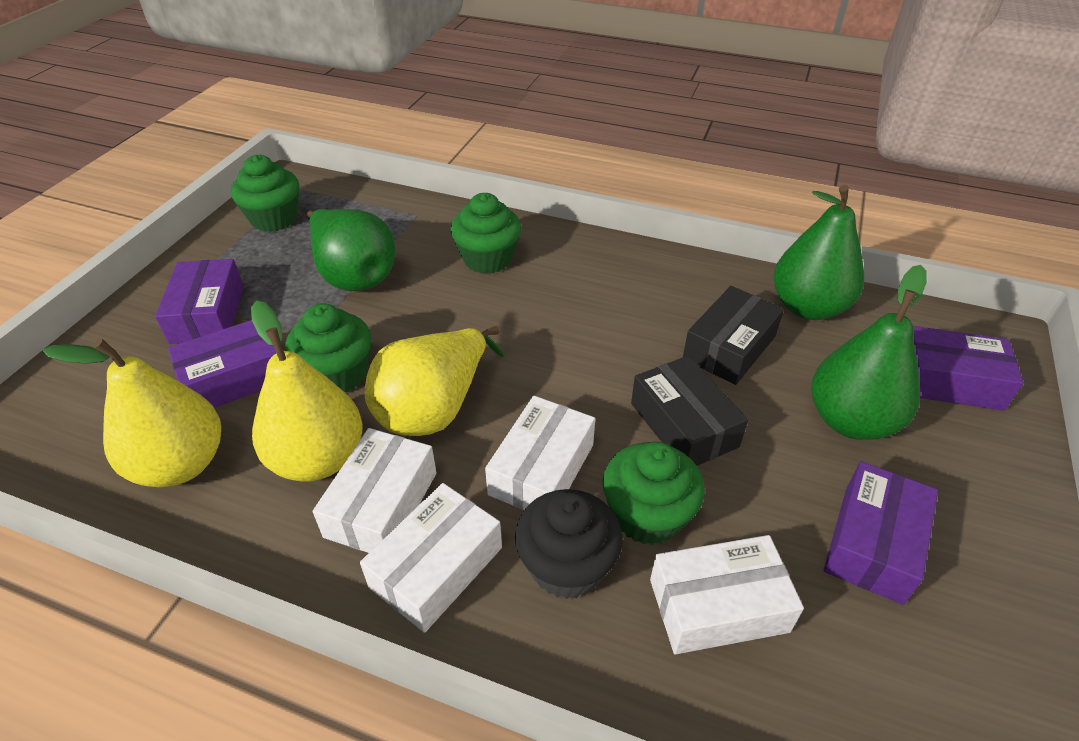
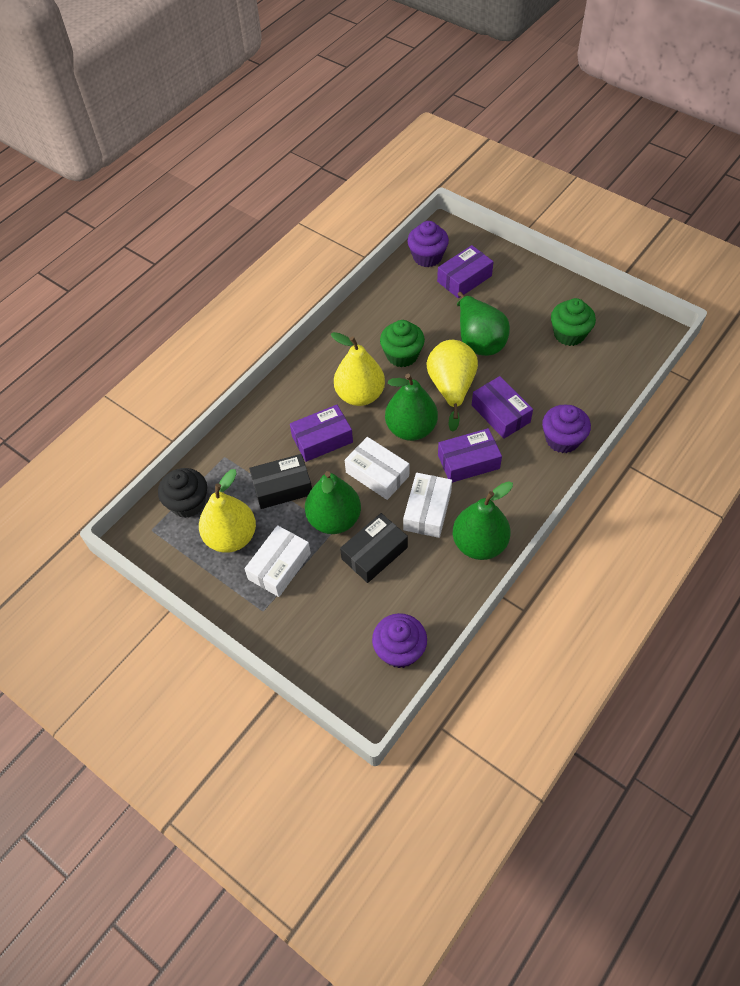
green cupcake: [231,155,299,232] [285,303,372,392] [451,193,521,274] [603,442,705,545] = 4 -> [380,320,425,367] [551,298,596,346] = 2
green pear: [307,209,395,291] [774,185,864,320] [811,265,927,440] = 3 -> [305,471,361,534] [385,374,438,441] [453,481,513,560] [457,292,510,356] = 4
purple cupcake: none = 0 -> [372,613,427,668] [407,221,449,267] [542,404,591,453] = 3
white box: [313,428,436,553] [360,483,502,633] [485,396,595,510] [650,535,804,654] = 4 -> [244,525,311,597] [345,437,409,500] [403,473,452,538] = 3

